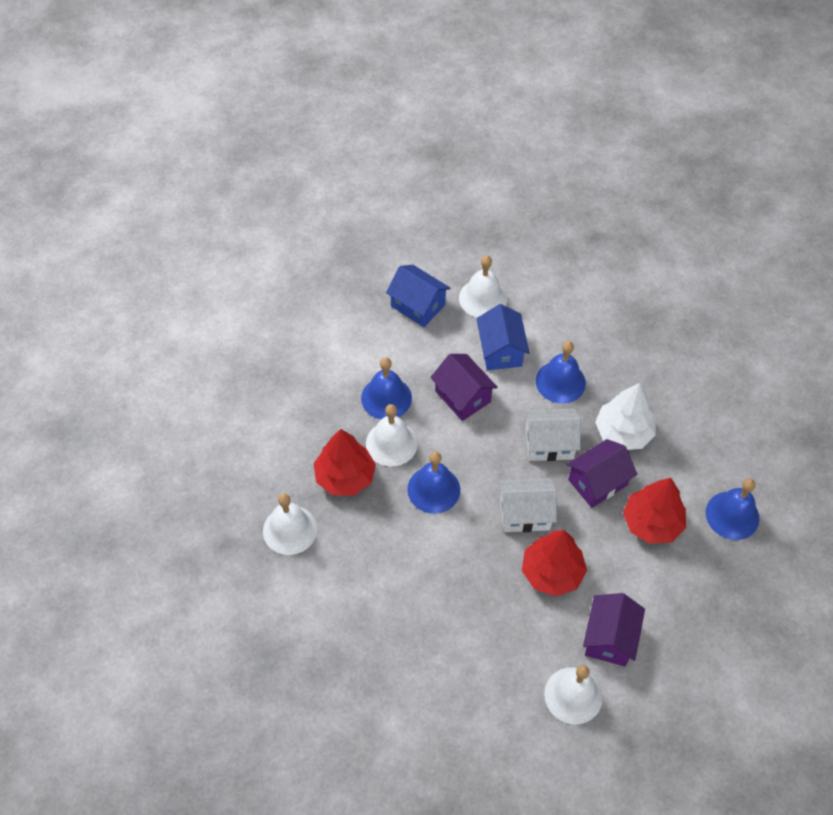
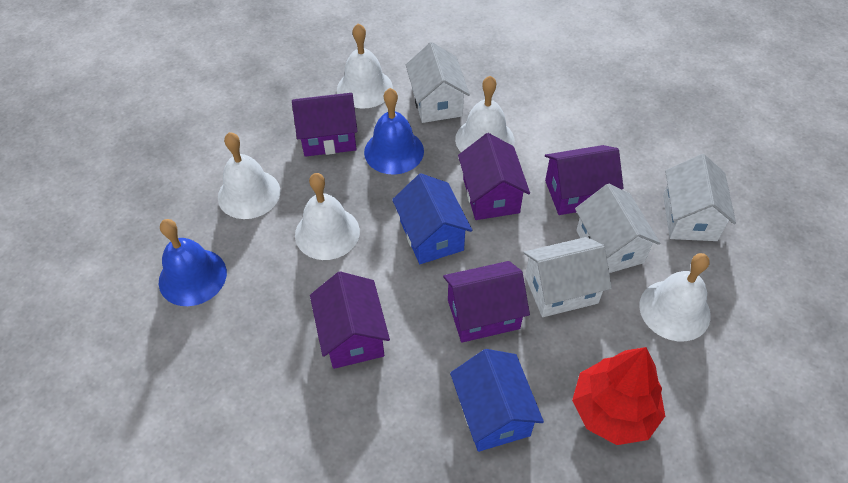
blue bell: [361,357,412,419] [407,452,460,514] [536,341,586,404] [706,479,760,540] = 4 -> [159,219,227,306] [364,88,424,175] = 2
purple house: [430,354,498,421] [566,439,637,508] [583,593,645,666] = 3 -> [292,93,358,157] [310,271,390,369] [443,261,530,343] [458,133,530,220] [545,145,624,215] = 5
red tree: [314,429,376,496] [522,530,587,596] [623,478,686,544] = 3 -> [572,347,665,445] = 1
white bell: [263,493,317,555] [366,404,418,467] [459,255,507,318] [544,665,603,724] = 4 -> [218,132,280,219] [295,173,360,260] [337,23,393,109] [455,76,514,152] [639,253,711,342] = 5
white house: [499,478,557,532] [525,409,581,461] = 2 -> [406,42,470,123] [523,237,612,317] [575,183,661,273] [663,154,736,241] = 4
white tree: [595,383,656,450] = 1 -> none = 0

